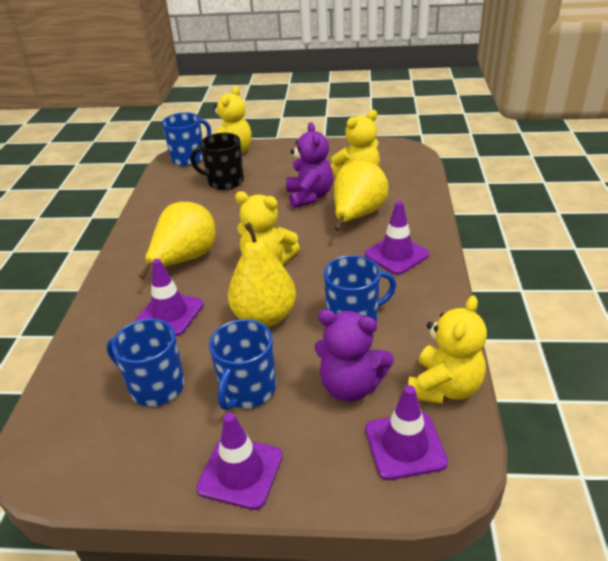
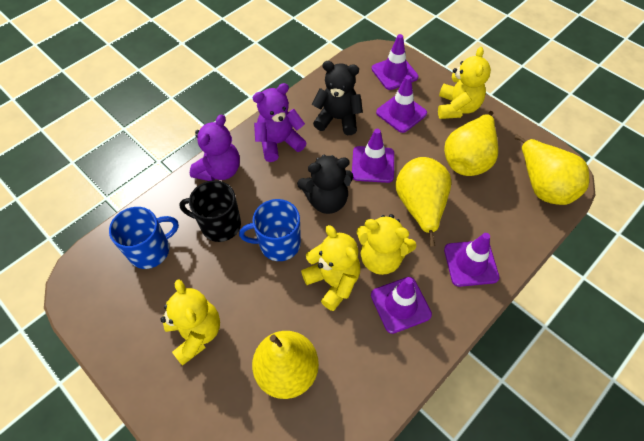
black teddy bear: none = 0 -> [297,155,353,214] [312,61,363,135] = 2
blue mug: [107,319,185,407] [162,112,211,166] [209,319,276,411] [324,255,396,322] = 4 -> [109,207,179,269] [239,199,301,261] = 2
purple traffic cone: [135,259,204,336] [196,413,283,510] [365,201,429,275] [365,385,448,480] = 4 -> [352,129,394,183] [371,277,432,334] [372,34,418,90] [376,75,427,133] [444,233,499,287] = 5
yellow pear: [139,202,216,279] [228,222,296,327] [334,160,389,231] = 3 -> [252,331,319,399] [395,157,452,247] [444,111,498,176] [515,135,589,205] = 4

